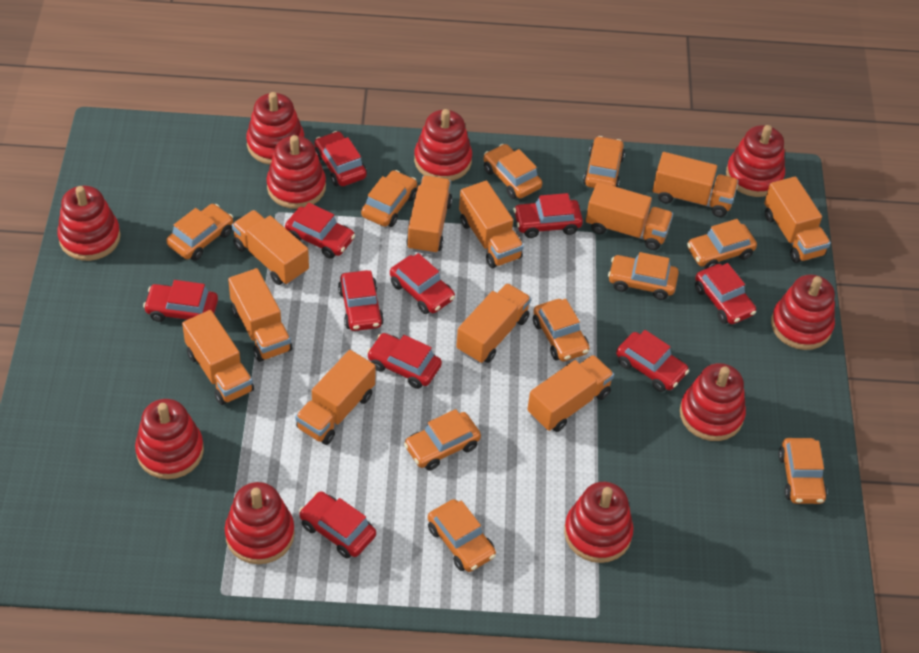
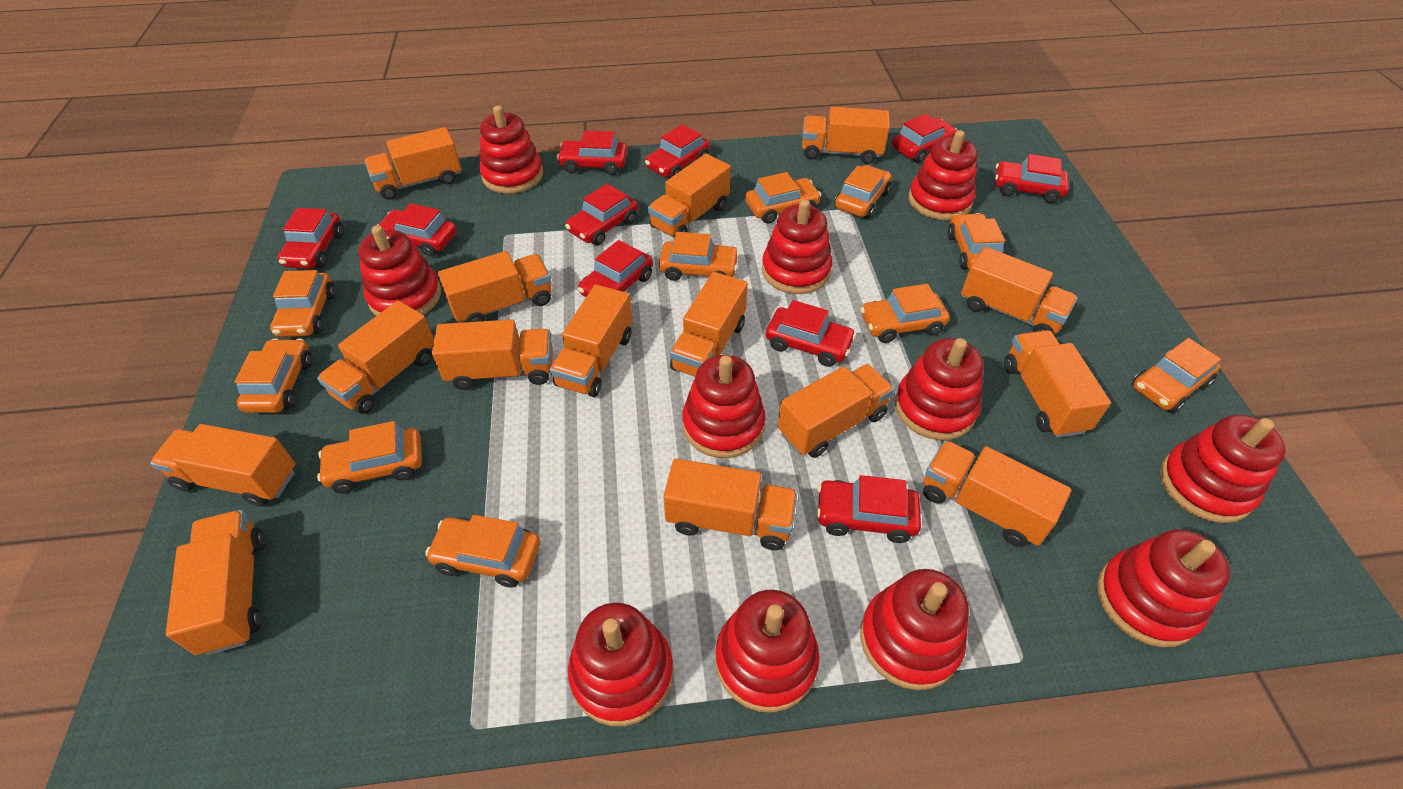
orange truck: [182,310,254,405] [228,268,292,362] [232,210,309,285] [295,350,376,445] [406,176,452,254] [456,283,531,363] [459,181,524,268] [527,355,614,432] [586,182,673,250] [653,152,739,217] [764,176,831,263] = 11 -> [150,424,295,507] [166,510,265,655] [317,301,434,414] [365,127,461,200] [432,319,553,390] [438,251,552,323] [550,285,632,397] [648,154,731,238] [663,459,797,550] [670,272,748,377] [778,364,894,458] [802,107,890,164] [923,440,1071,547] [961,247,1078,334] [1004,330,1111,438] = 15
red stacking toy: [57,186,121,261] [135,399,204,479] [225,482,295,564] [246,92,304,165] [266,135,326,209] [414,109,472,181] [564,482,634,563] [680,363,746,441] [726,125,785,197] [771,274,835,350] = 10 -> [358,225,441,316] [479,105,543,194] [568,603,673,726] [682,355,765,458] [715,590,820,713] [762,199,832,294] [860,569,969,690] [895,338,984,440] [908,130,977,220] [1097,529,1230,647] [1160,415,1286,523] = 11

